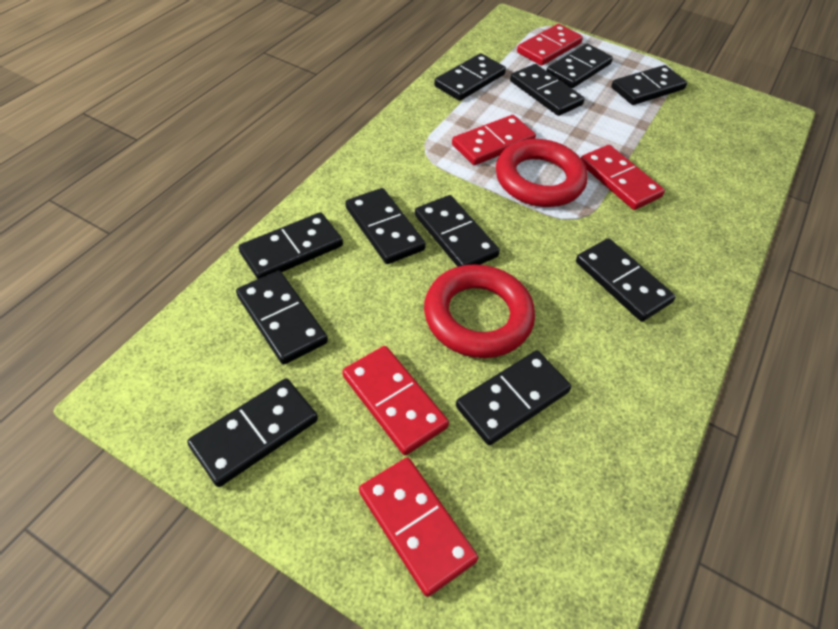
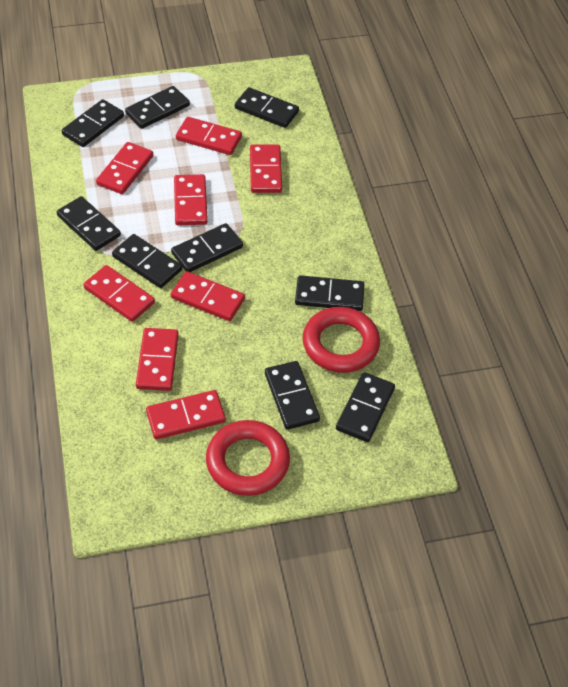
black domino: [187,378,318,487] [236,270,328,364] [239,212,343,279] [345,188,426,264] [415,195,500,267] [434,53,506,101] [456,351,571,445] [510,64,585,116] [546,44,613,88] [576,238,676,322] [611,65,687,105] = 11 -> [57,196,121,251] [62,99,124,147] [112,234,182,288] [125,86,190,129] [171,223,243,272] [235,87,299,128] [265,361,320,430] [295,275,365,311] [336,372,395,442] = 9
red domino: [342,346,449,455] [359,458,478,597] [452,115,536,165] [517,24,583,66] [581,145,665,210] = 5 -> [83,265,155,322] [96,142,153,194] [136,328,179,391] [146,390,226,439] [171,271,245,321] [174,174,208,225] [176,117,242,155] [250,145,282,193] = 8

